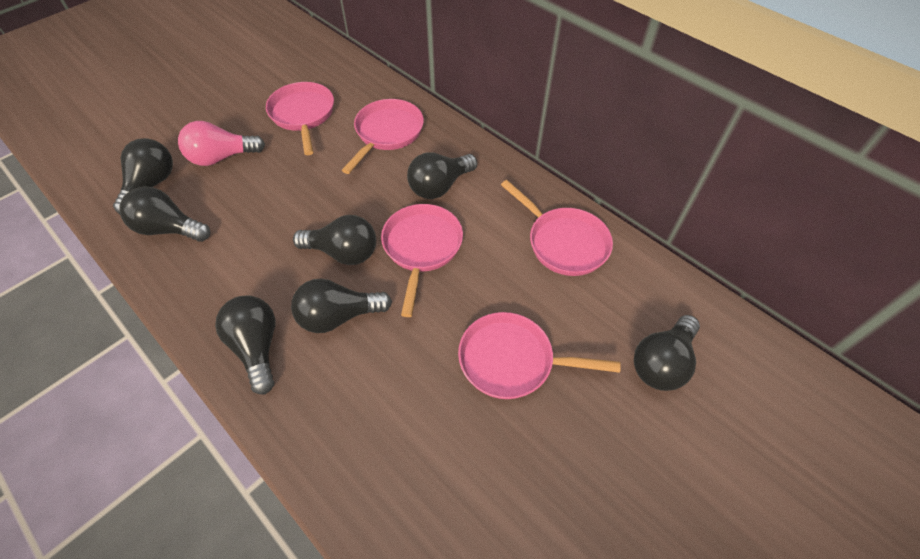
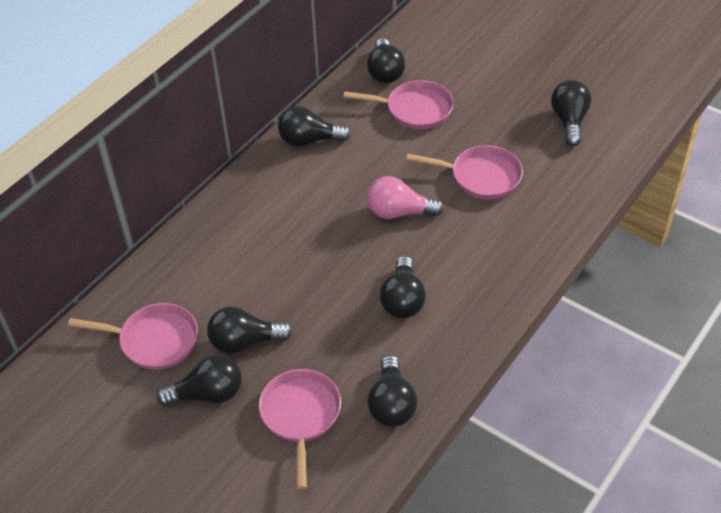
pink pan: [266,82,334,155] [342,99,424,174] [381,204,463,317] [458,312,621,399] [501,180,613,276] = 5 -> [68,303,198,370] [259,369,341,490] [343,80,454,129] [406,145,523,199] = 4

